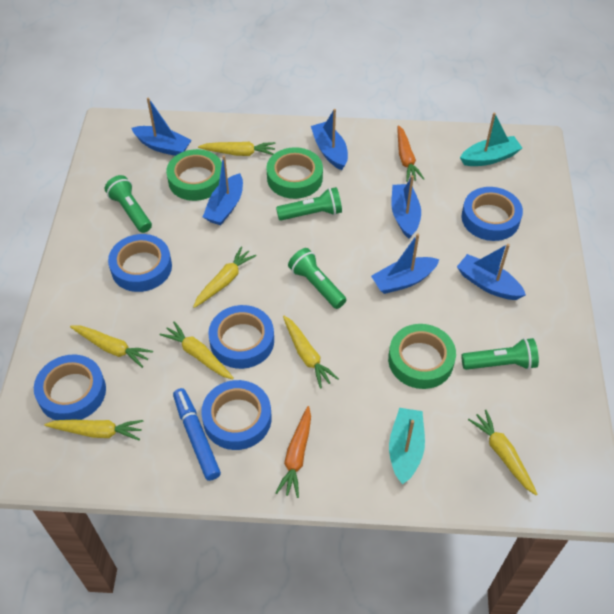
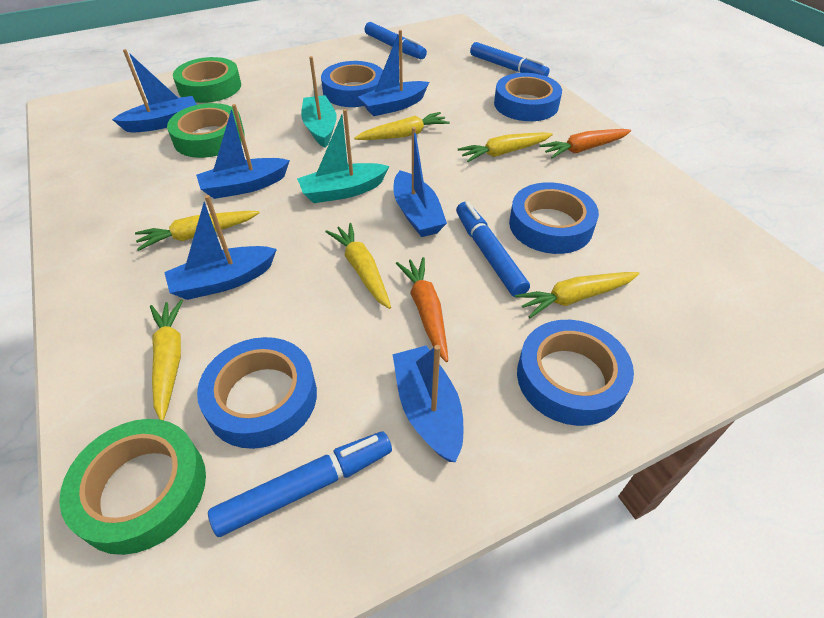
blue marker: [173,388,221,481] = 1 -> [208,432,392,537] [365,22,427,59] [456,202,530,297] [470,42,550,77] = 4
green flashlight: [105,175,152,233] [276,187,342,221] [288,248,346,309] [461,338,539,370] = 4 -> none = 0
yellow carrot: [44,420,143,441] [70,326,153,368] [160,321,234,379] [193,246,257,308] [198,142,276,156] [283,316,339,388] [468,410,538,495] = 7 -> [135,211,260,251] [150,299,183,420] [325,223,391,309] [354,112,450,140] [458,132,553,162] [515,272,640,318] = 6

